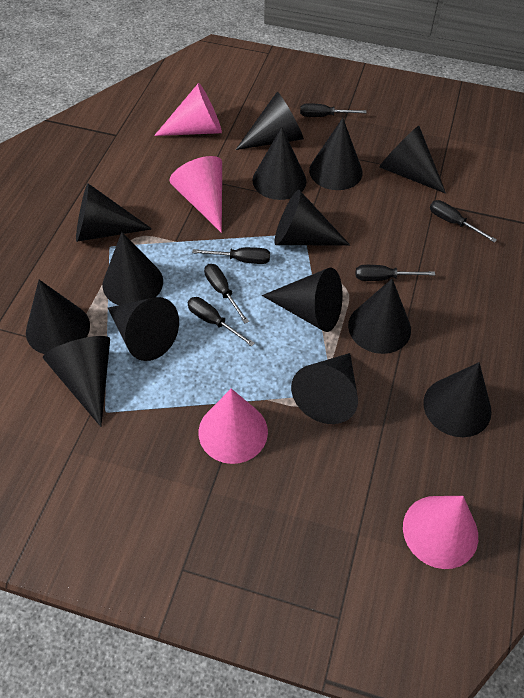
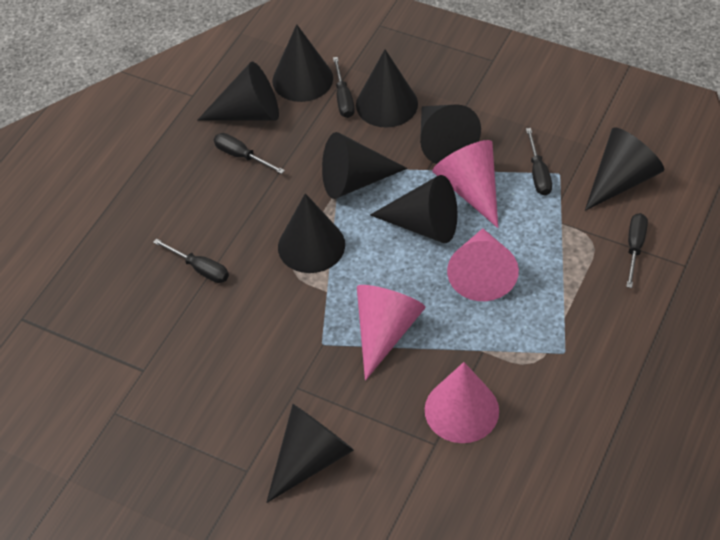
black cone: [26,280,90,354] [43,336,110,427] [76,183,152,242] [103,232,163,305] [108,297,179,361] [236,92,304,150] [252,127,306,200] [262,267,343,332] [274,190,350,246] [291,353,358,424] [309,118,363,190] [348,279,411,354] [379,126,446,194] [423,362,492,437] = 14 -> [198,61,279,121] [266,404,354,503] [272,24,333,102] [278,193,345,273] [322,132,407,199] [356,49,418,128] [370,175,458,243] [420,104,481,164] [585,127,664,211] = 9
black screwdriver: [187,297,255,346] [192,247,270,264] [204,264,249,323] [300,103,367,117] [356,265,435,281] [430,200,497,243] = 6 -> [153,239,229,283] [214,133,285,174] [333,57,355,118] [526,128,552,196] [626,213,648,288] = 5

